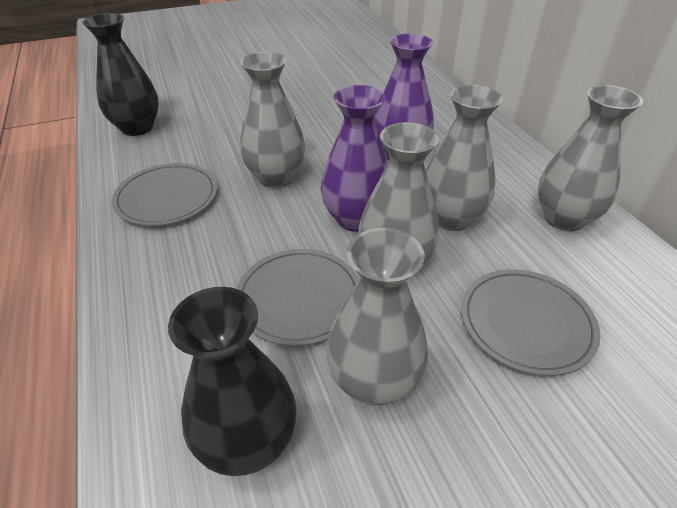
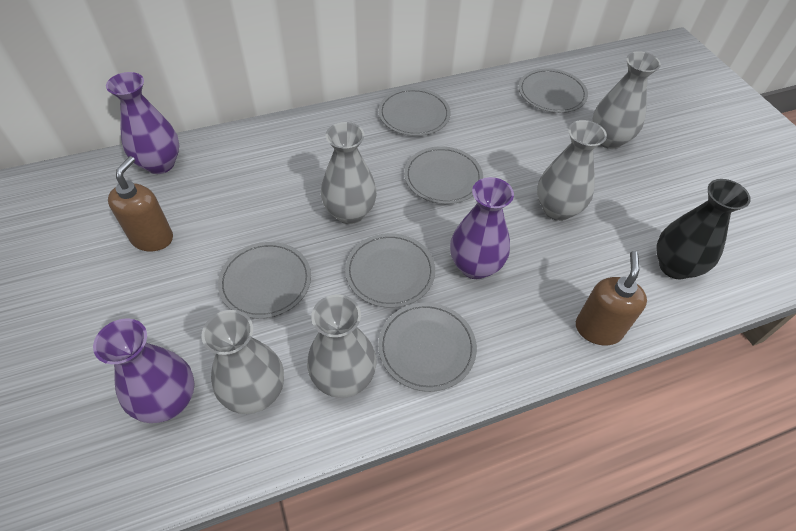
black vase: [82,13,159,136] [168,287,296,476] = 2 -> [656,179,751,279] = 1
brown soap dispenser: none = 0 -> [108,156,173,251] [576,251,647,345] = 2
grey plate: [112,163,217,226] [237,249,359,346] [461,269,600,376] = 3 -> [218,242,311,319] [345,233,435,308] [378,303,477,392] [379,88,450,136] [404,146,483,204] [519,68,588,113] = 6
purple vase: [321,85,388,232] [374,34,434,160] = 2 -> [93,318,195,423] [106,72,179,174] [450,177,514,279] = 3

